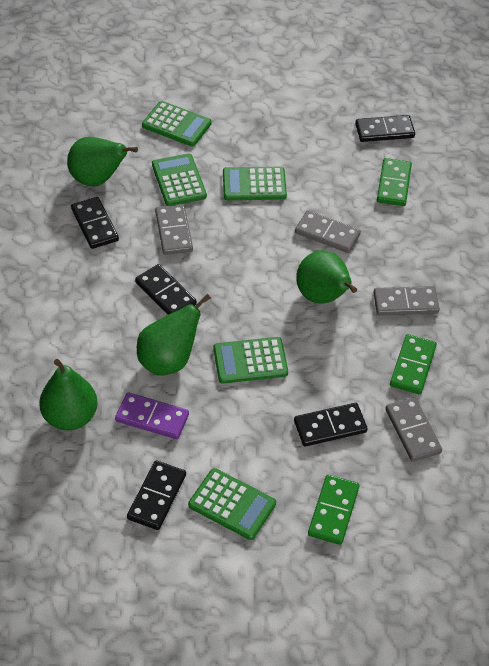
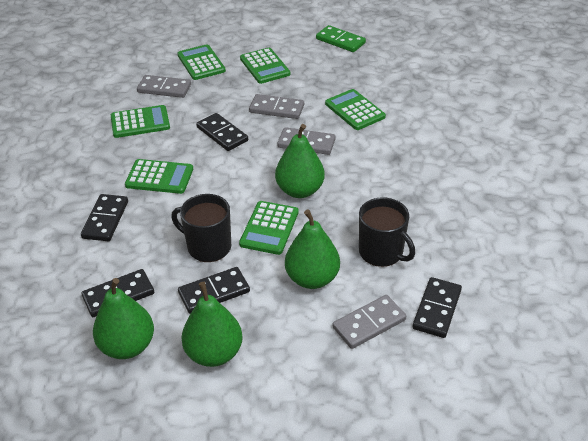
black mug: none = 0 -> [171,194,231,262] [359,197,415,267] = 2
green calculator: [142,101,212,147] [152,154,207,206] [188,468,276,540] [213,337,288,383] [223,167,287,200] = 5 -> [111,105,170,138] [125,159,193,194] [177,44,226,80] [239,201,299,255] [240,48,290,84] [325,89,386,130] = 6
green domino: [308,475,359,545] [377,158,412,206] [390,334,437,394] = 3 -> [316,25,366,52] = 1
purple domino: [115,392,189,439] = 1 -> none = 0

